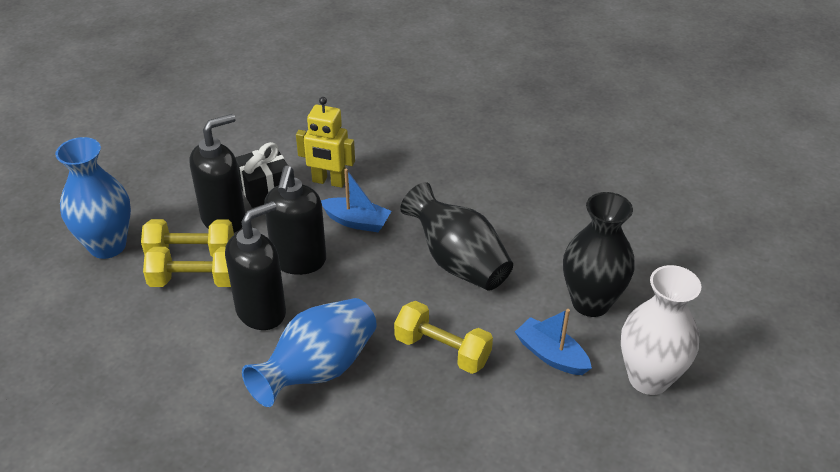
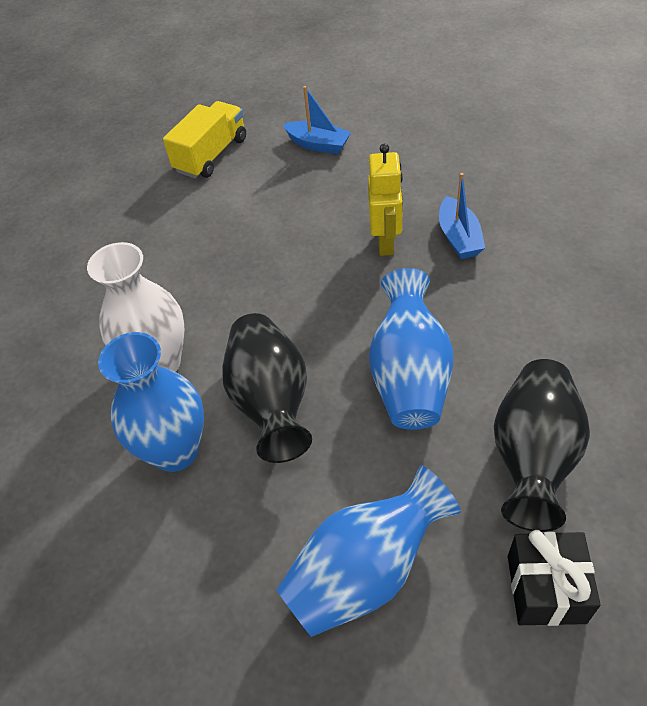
black soap dispenser: [190,114,245,233] [225,201,286,330] [264,166,326,275] = 3 -> none = 0
blue vase: [55,137,131,259] [242,298,377,407] = 2 -> [98,332,204,472] [276,465,461,637] [369,268,454,430] = 3
yellow dumbbell: [141,219,234,257] [143,247,231,287] [394,301,493,374] = 3 -> none = 0
yellow truck: none = 0 -> [163,101,246,179] = 1

